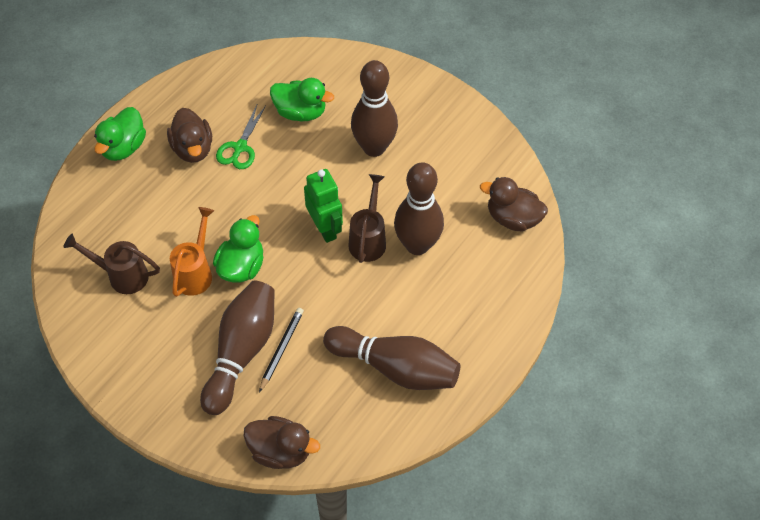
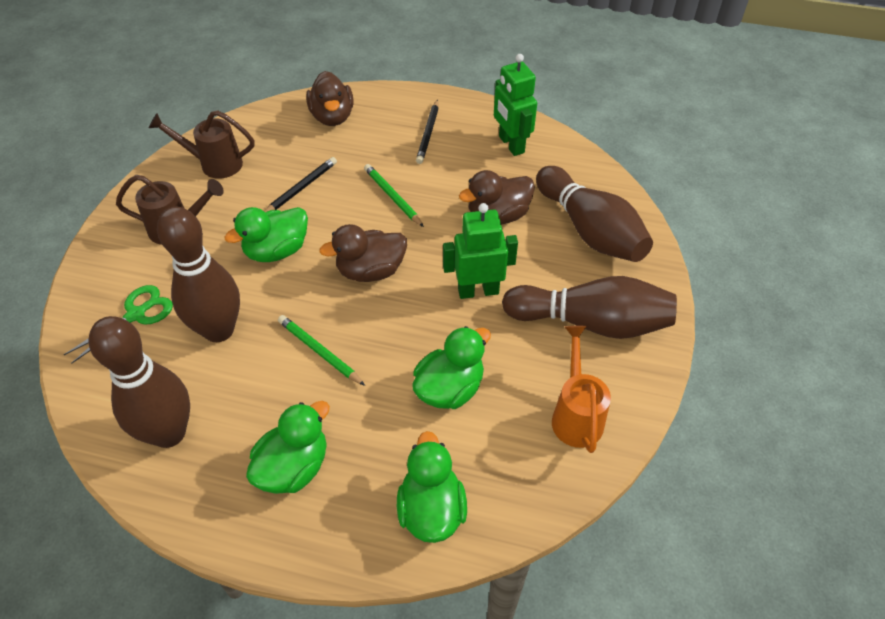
black pencil: [259,308,304,393] = 1 -> [264,157,337,212] [416,99,439,164] = 2
green duck: [94,107,146,161] [213,215,263,283] [270,78,334,121] = 3 -> [225,207,308,262] [246,401,330,494] [397,431,467,543] [412,326,491,409] = 4
green pencil: none = 0 -> [278,315,365,386] [364,164,424,227] = 2
green robot: [304,169,343,243] = 1 -> [443,203,518,299] [494,54,537,156] = 2

